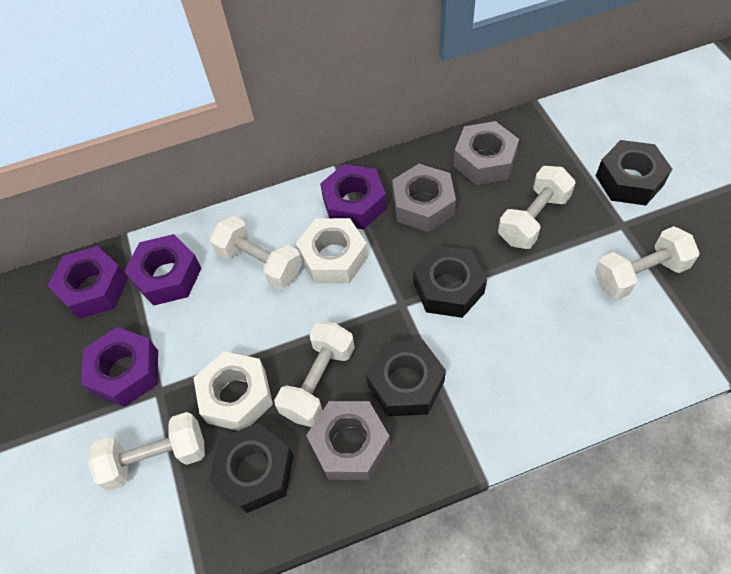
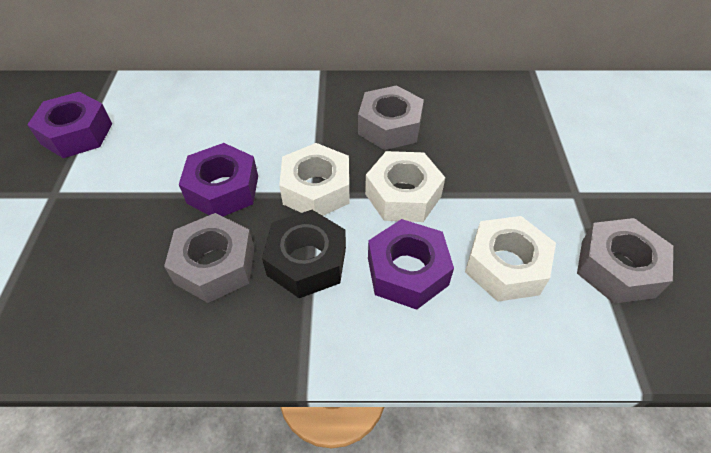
black nut: [209,423,293,513] [366,340,446,416] [413,245,487,318] [596,140,672,206] = 4 -> [262,210,346,298] = 1
purple nut: [47,246,128,319] [81,327,158,407] [124,234,201,306] [320,164,386,230] = 4 -> [27,92,112,158] [179,143,258,216] [368,219,454,310] = 3
white dumbbell: [88,412,205,491] [210,216,302,289] [274,321,355,427] [498,166,576,249] [595,226,700,300] = 5 -> none = 0
white nut: [193,351,273,431] [296,218,368,284] = 2 -> [279,143,350,216] [365,151,445,222] [465,216,556,302] = 3

